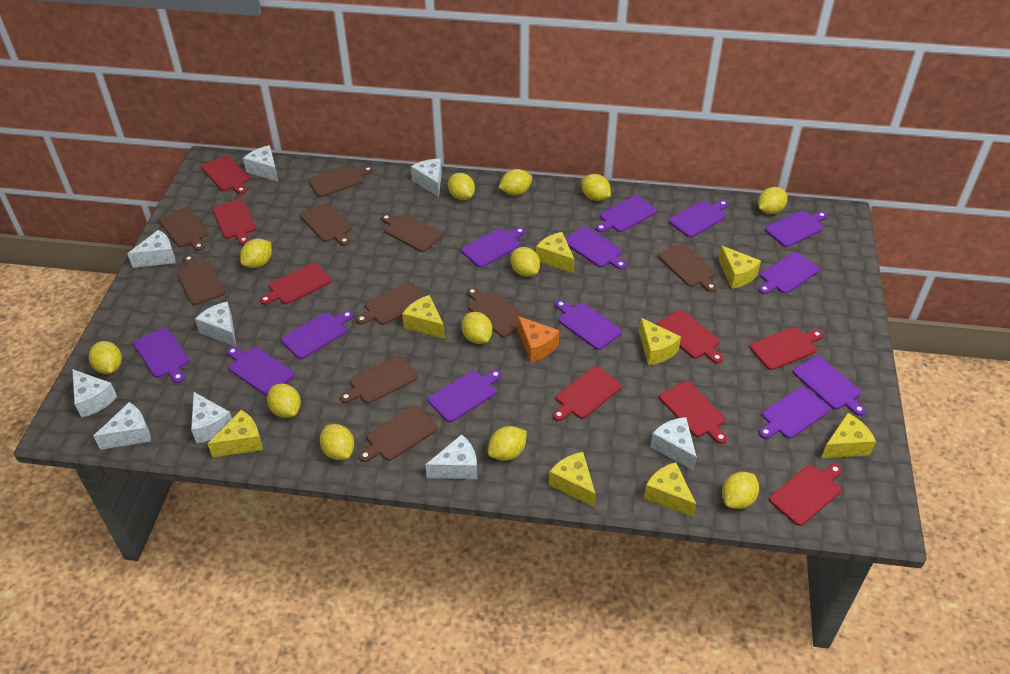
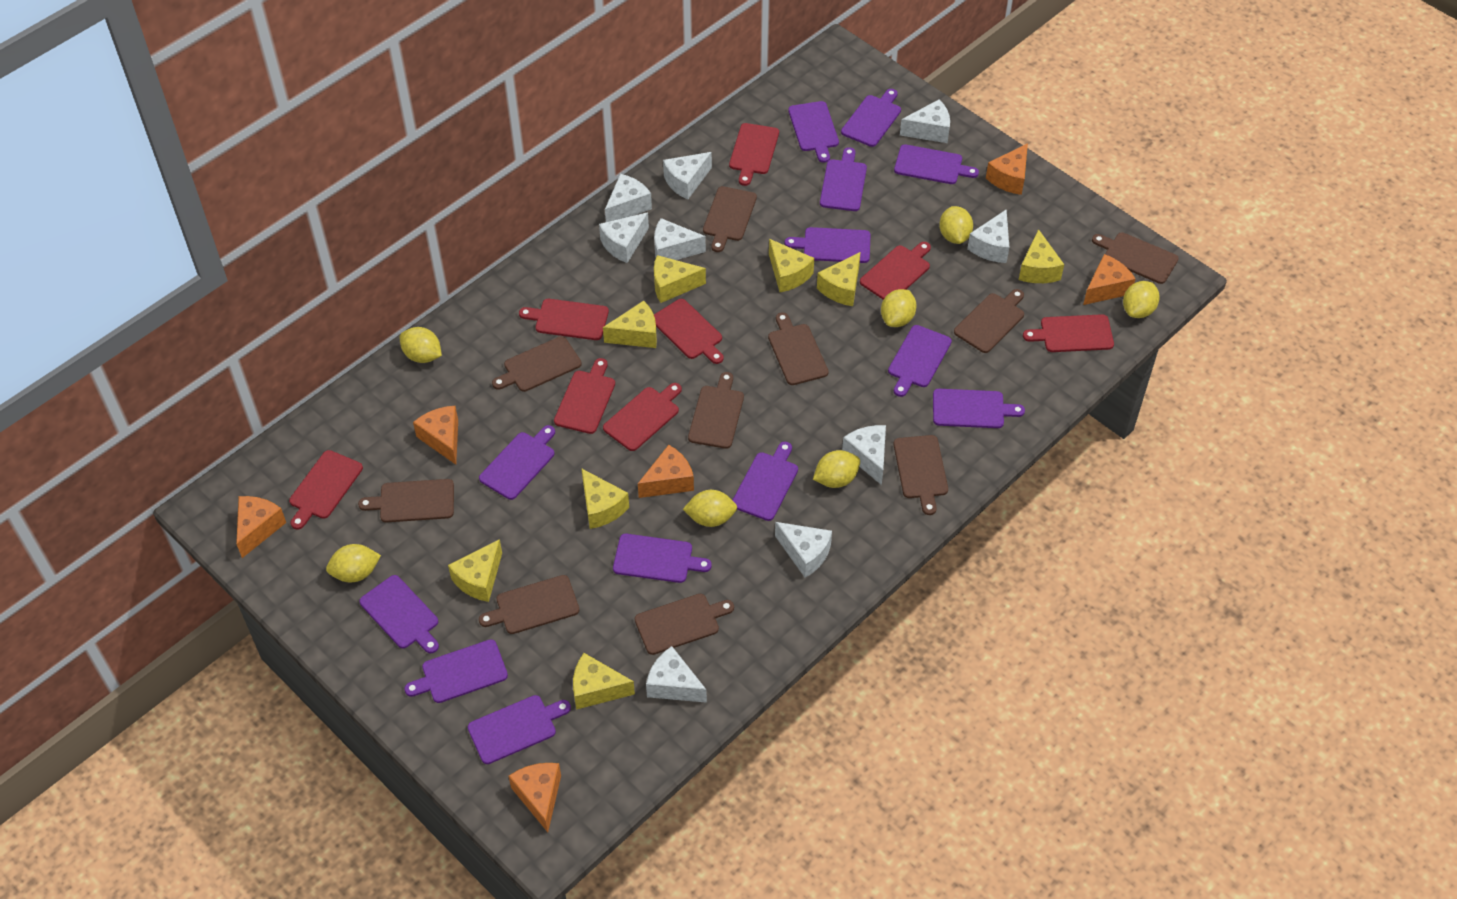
orange cheese: [518,316,560,363] = 1 -> [236,496,286,558] [413,406,458,465] [508,763,561,832] [638,445,694,498] [986,143,1028,195] [1083,254,1135,305] = 6
yellow lemon: [89,341,122,374] [240,239,272,268] [267,384,301,418] [320,424,354,460] [448,173,475,200] [462,312,493,344] [488,426,527,461] [498,169,532,195] [511,247,540,277] [581,174,611,201] [722,472,759,509] [758,187,788,214] = 12 -> [326,544,381,582] [400,327,442,363] [683,490,737,527] [813,450,860,488] [881,289,917,327] [939,206,973,244] [1123,281,1160,318] = 7

